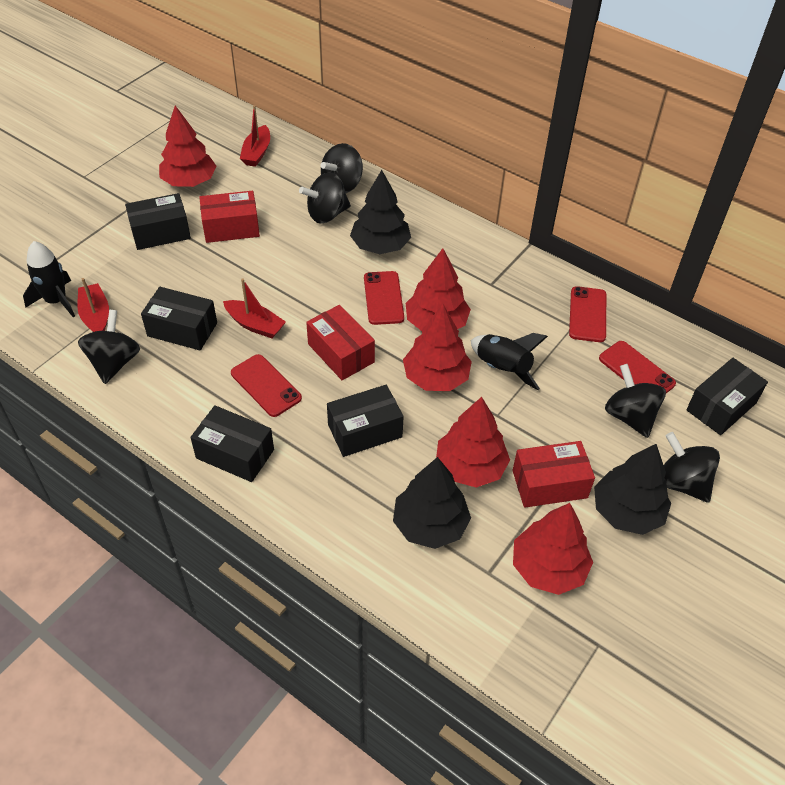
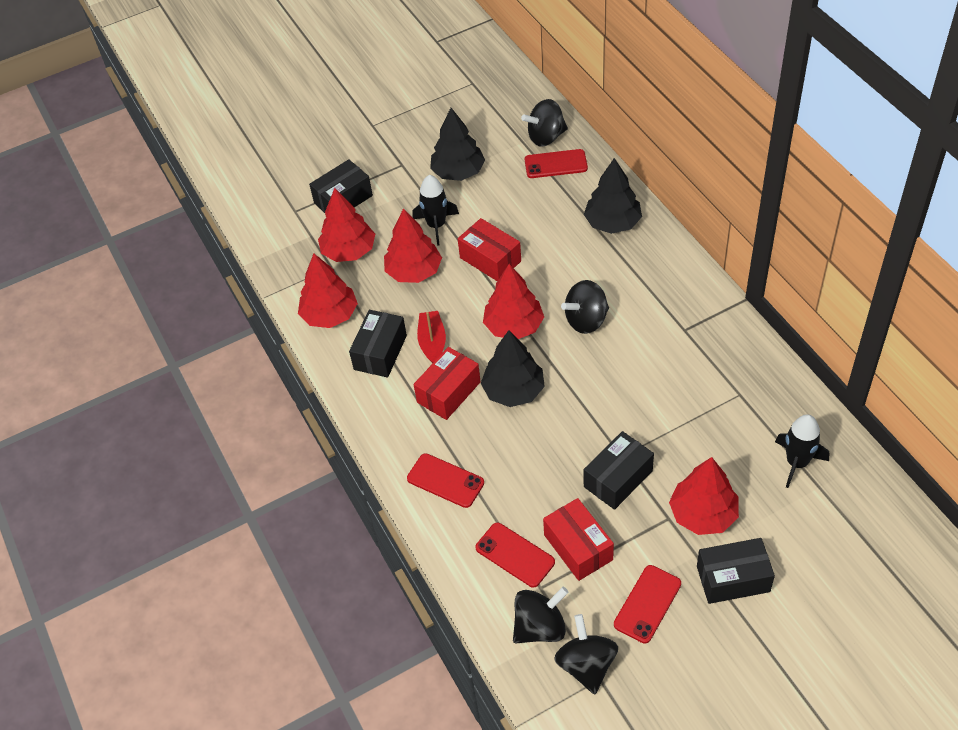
black box: [125,193,191,250] [141,287,217,350] [190,405,274,482] [327,385,404,457] [686,358,768,435] = 5 -> [309,159,373,213] [349,310,407,378] [584,431,654,510] [697,538,775,604] = 4
black spinning top: [78,310,140,384] [299,172,351,223] [321,143,363,193] [605,364,666,438] [664,432,720,503] = 5 -> [513,587,569,643] [521,99,568,147] [554,614,618,694] [561,280,609,334] = 4
red boat: [77,278,109,332] [223,279,286,338] [240,105,270,167] = 3 -> [417,311,446,363] = 1

